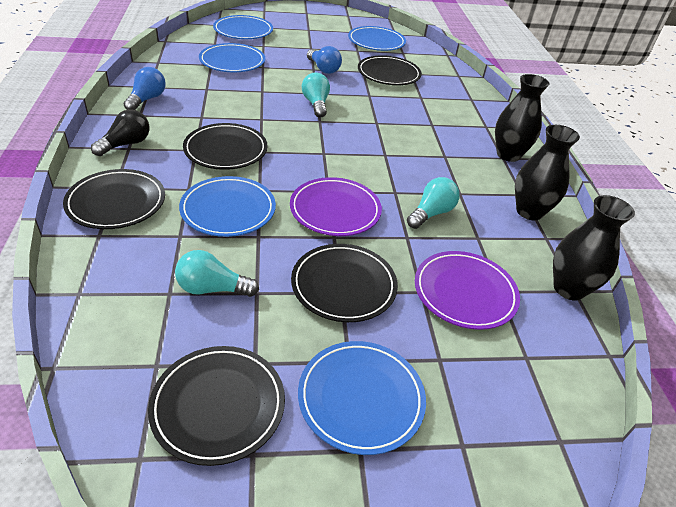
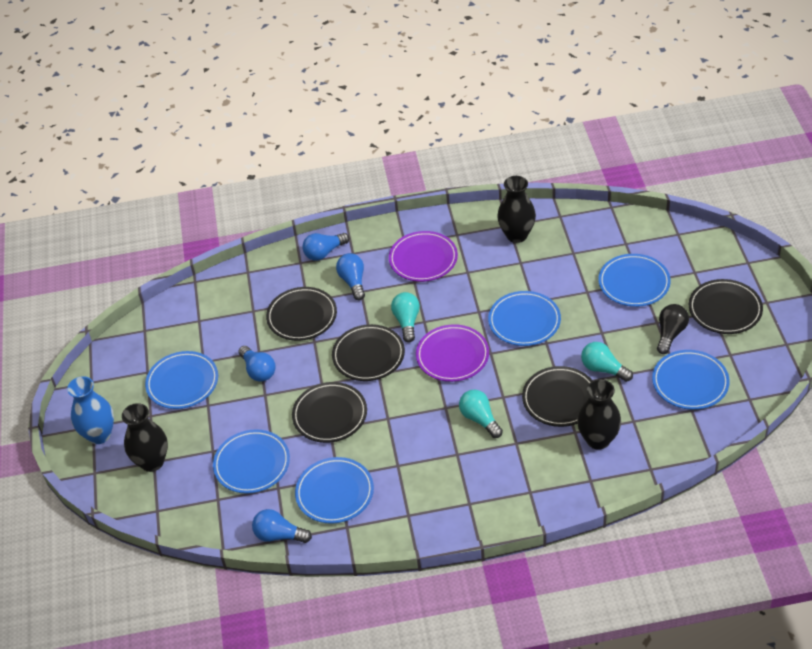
blue light bulb: [124,67,166,110] [307,46,342,74] = 2 -> [238,346,276,382] [252,509,312,543] [302,233,349,261] [336,253,365,300] = 4
blue plate: [179,176,276,237] [199,43,265,72] [213,15,273,39] [298,341,426,455] [348,26,406,51] = 5 -> [145,351,218,409] [213,429,290,493] [295,457,374,524] [488,291,561,346] [598,254,671,307] [652,350,730,410] = 6
blue vase: none = 0 -> [67,376,114,444] = 1

